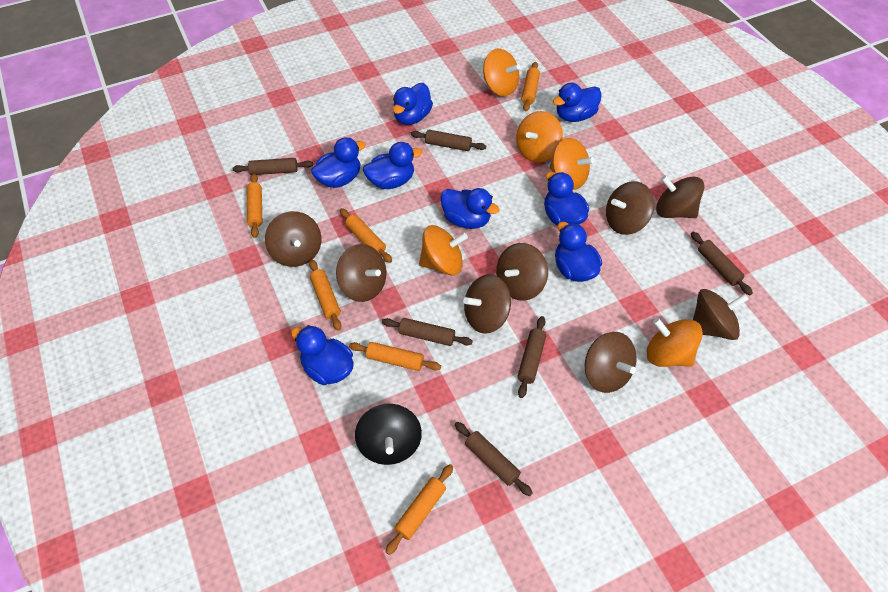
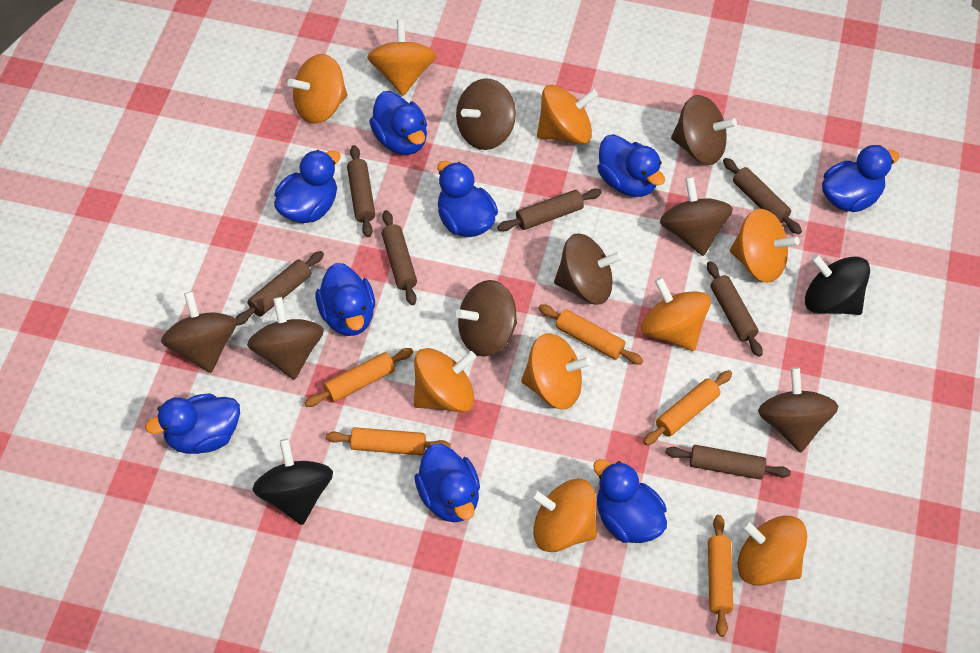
black spinning top: [355,404,422,465] = 1 -> [252,439,333,525] [805,254,870,315] = 2
blue duck: [291,325,354,385] [311,137,366,188] [363,142,422,189] [393,83,433,125] [440,188,500,229] [544,172,589,225] [553,83,602,122] [555,222,602,282] = 8 -> [145,394,240,454] [274,150,341,223] [315,263,375,336] [369,91,427,155] [415,444,480,522] [437,160,498,237] [593,459,667,543] [597,134,665,197] [822,145,900,212] = 9
brown rolling pin: [232,158,313,175] [382,318,473,346] [411,130,486,151] [455,422,532,496] [517,316,546,398] [691,232,753,295] = 6 -> [236,251,324,326] [347,145,375,237] [382,210,417,305] [497,189,602,231] [666,445,791,480] [707,261,763,357] [723,158,802,234] = 7
orange rolling pin: [247,174,262,238] [309,260,342,331] [340,208,392,263] [349,342,441,371] [386,464,453,555] [521,62,540,111] = 6 -> [305,348,413,407] [326,427,451,455] [538,304,643,365] [643,370,732,445] [708,515,733,637] = 5
orange spinning top: [419,225,468,275] [483,49,521,96] [516,111,563,162] [550,138,595,190] [647,318,703,367] = 5 -> [287,54,348,124] [367,20,437,96] [414,348,477,413] [521,333,592,409] [530,479,597,552] [537,85,598,144] [641,277,711,351] [730,209,799,283] [738,516,807,586] = 9

